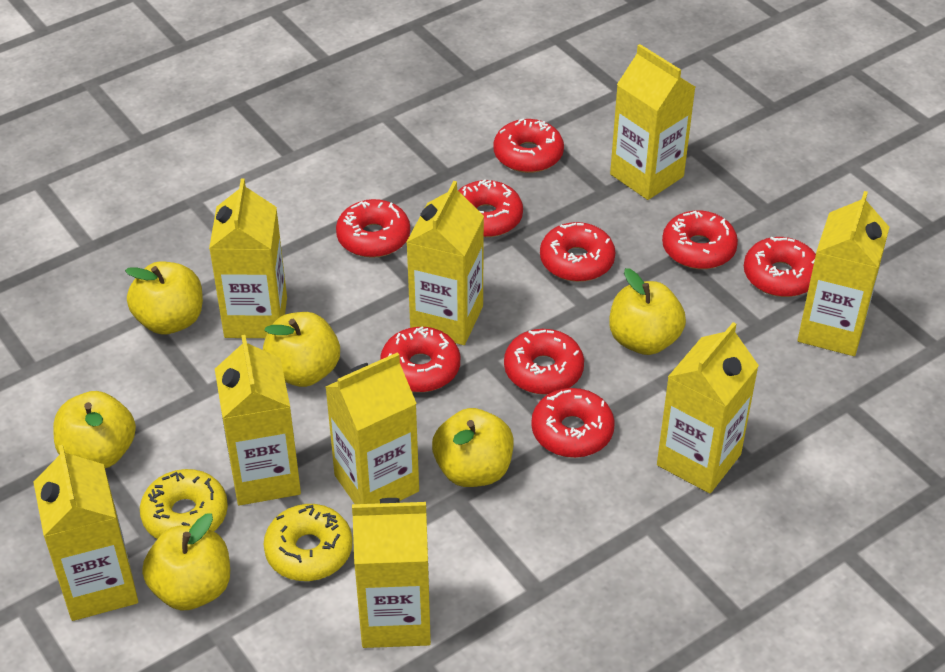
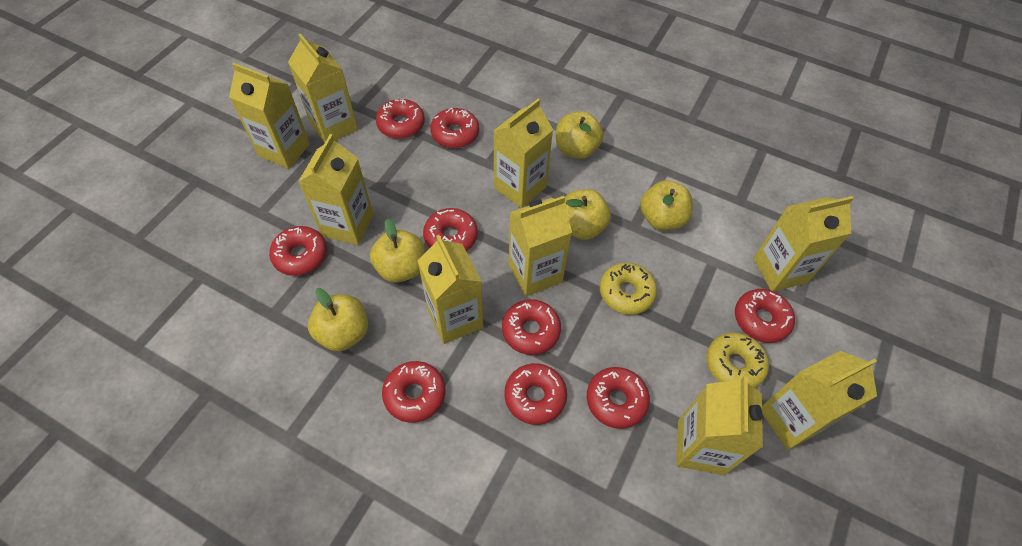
yellow apple: [53,391,136,468] [125,262,203,334] [142,514,230,610] [263,312,340,387] [432,408,514,487] [609,268,686,355] = 6 -> [308,288,368,352] [370,219,425,283] [556,111,604,159] [564,189,611,240] [640,180,693,230] = 5

